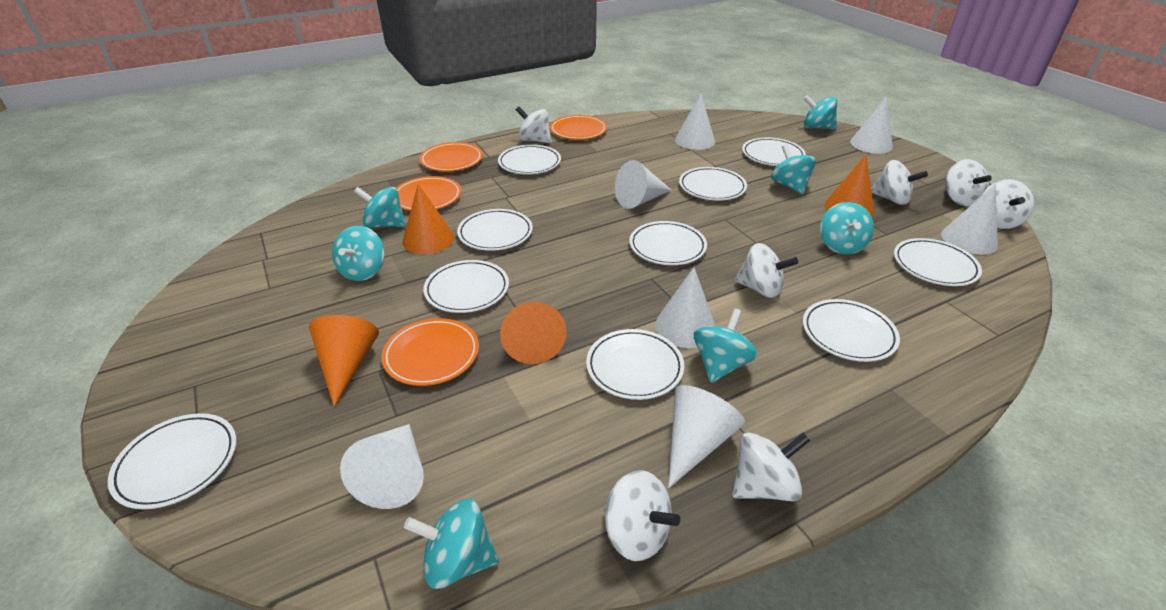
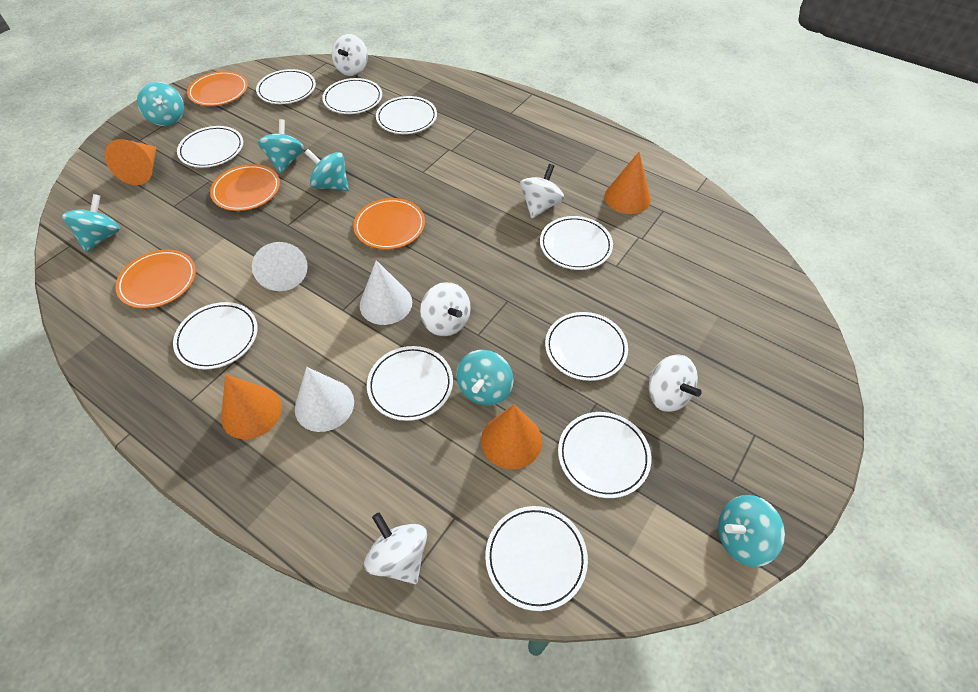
turquoise spinning top: [332,226,385,281] [354,187,406,228] [404,499,499,589] [694,308,758,383] [771,144,816,194] [803,95,837,130] [820,202,874,254] = 7 -> [62,194,120,252] [137,82,184,126] [258,119,304,173] [304,149,349,191] [456,350,513,406] [718,495,785,567] = 6
white cone: [340,424,424,509] [615,160,671,209] [655,267,715,348] [668,385,745,488] [675,93,715,150] [850,96,893,154] [941,184,998,255] = 7 -> [252,242,308,291] [295,367,354,432] [360,260,412,325] = 3
white spinning top: [516,106,551,143] [604,470,680,561] [732,433,811,501] [735,243,798,298] [871,160,928,205] [945,159,992,206] [983,179,1034,229] = 7 -> [332,34,368,76] [364,512,427,584] [420,282,471,336] [520,164,564,218] [649,355,702,412] = 5

